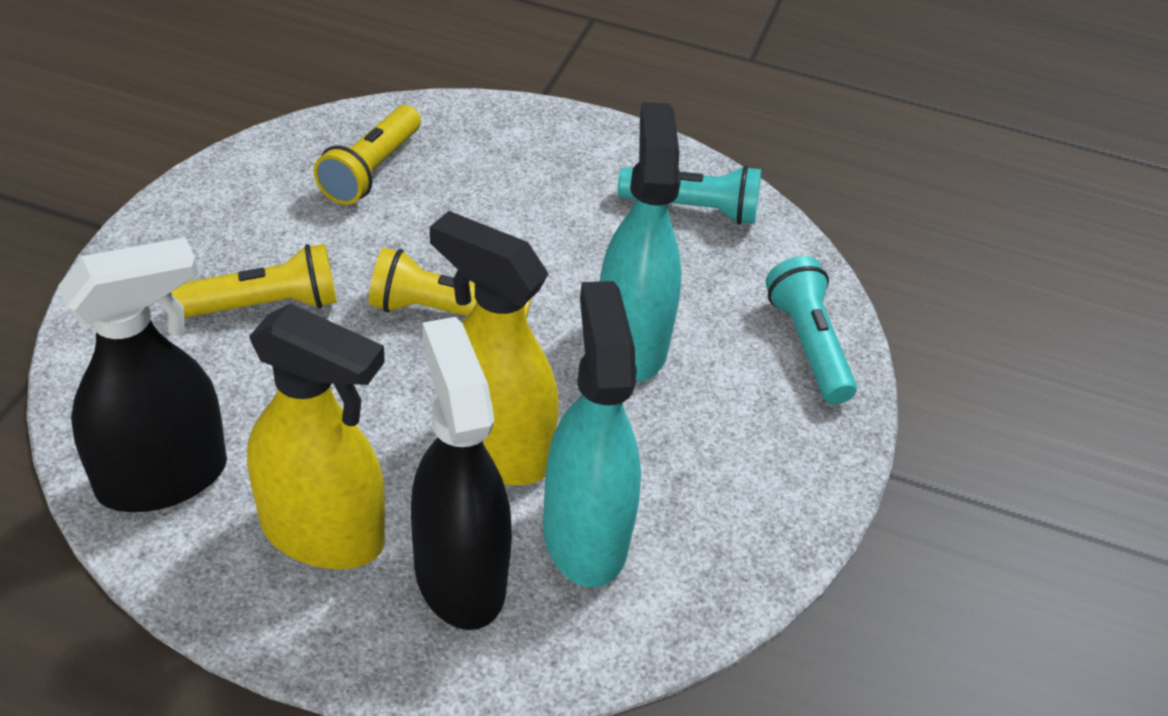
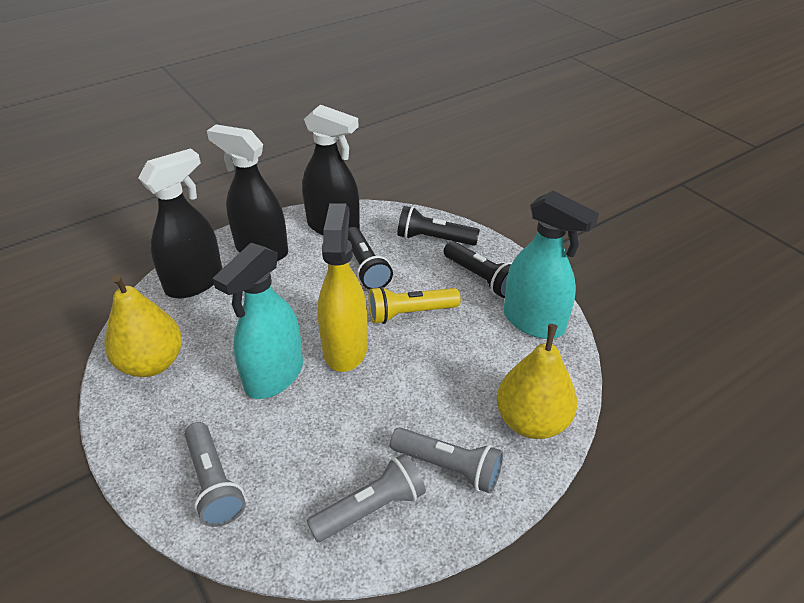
black flashlight: none = 0 -> [348,227,393,290] [397,206,480,246] [444,241,512,298] = 3
black spray bottle: [58,238,227,512] [411,317,512,630] = 2 -> [138,148,222,298] [207,124,288,261] [302,104,360,235] = 3
grey flashlight: none = 0 -> [184,422,246,527] [307,453,426,542] [390,427,503,493] = 3
turquoise flashlight: [618,165,761,224] [765,256,857,404] = 2 -> none = 0
yellow flashlight: [171,244,337,318] [313,105,421,205] [369,248,531,319] = 3 -> [369,286,461,324] = 1
yellow pear: none = 0 -> [105,274,182,377] [497,324,577,439] = 2
yellow spray bottle: [247,303,385,569] [430,211,559,485] = 2 -> [318,203,368,372] = 1

